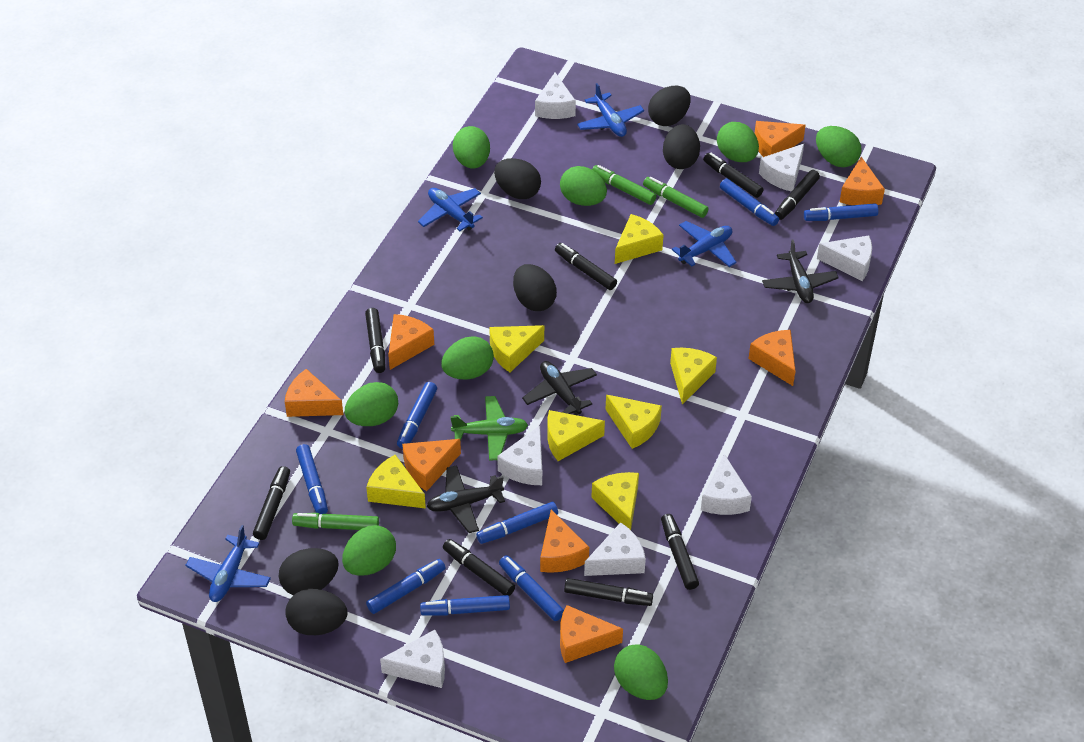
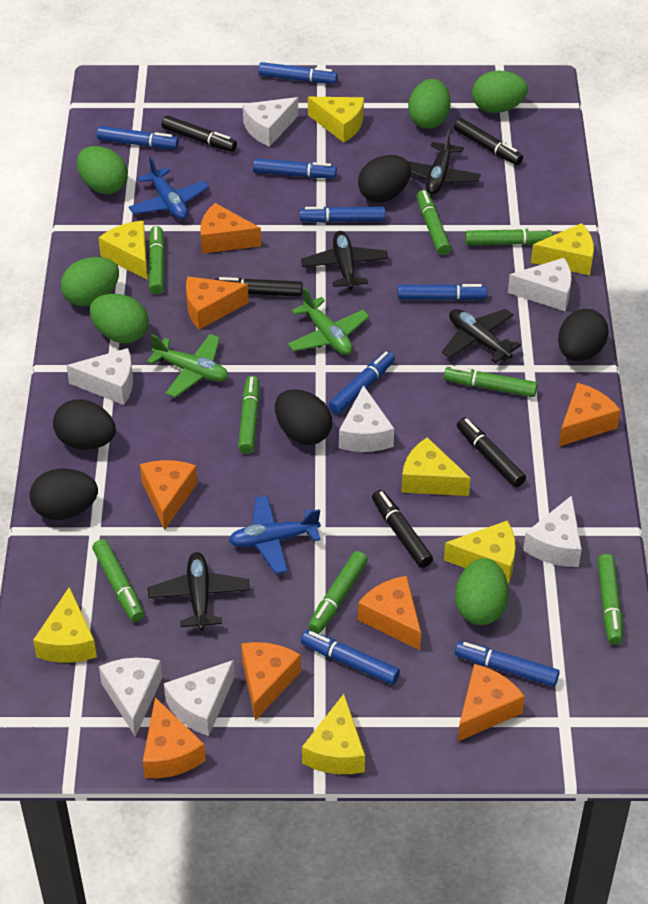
black egg: [279,548,339,595] [285,589,347,635] [494,158,541,199] [513,264,557,311] [648,86,690,126] [663,124,700,169] = 6 -> [30,469,98,520] [53,400,116,450] [275,389,332,445] [358,155,411,203] [558,309,609,361] = 5
black marker: [253,466,290,540] [365,308,386,373] [443,539,515,596] [555,243,617,290] [564,578,653,606] [661,514,699,590] [703,153,763,198] [775,170,820,220] = 8 -> [161,116,237,152] [214,277,303,297] [372,490,433,568] [454,118,523,165] [457,418,526,487] = 5
black plane: [427,465,505,533] [522,361,597,415] [762,239,839,303] = 3 -> [148,552,250,631] [301,231,388,291] [408,129,481,194] [442,309,521,363] = 4
blue plane: [185,525,271,602] [418,188,483,231] [577,83,644,137] [672,221,736,267] = 4 -> [129,157,209,220] [229,496,321,574] = 2
green egg: [342,525,396,576] [345,382,398,426] [441,336,494,379] [453,126,490,169] [560,166,607,206] [614,644,668,700] [717,122,759,162] [816,126,862,167] = 8 -> [61,257,119,306] [77,146,128,194] [90,294,149,343] [408,79,450,129] [455,558,509,625] [472,71,528,113] = 6
green marker: [292,513,379,530] [592,165,656,205] [643,177,709,218] = 3 -> [92,539,144,622] [148,226,165,294] [238,376,260,454] [308,551,368,634] [417,190,451,255] [444,366,537,397] [465,228,553,245] [597,554,623,644] = 8
green plane: [450,396,528,461] = 1 -> [147,334,228,398] [288,287,369,355] = 2

